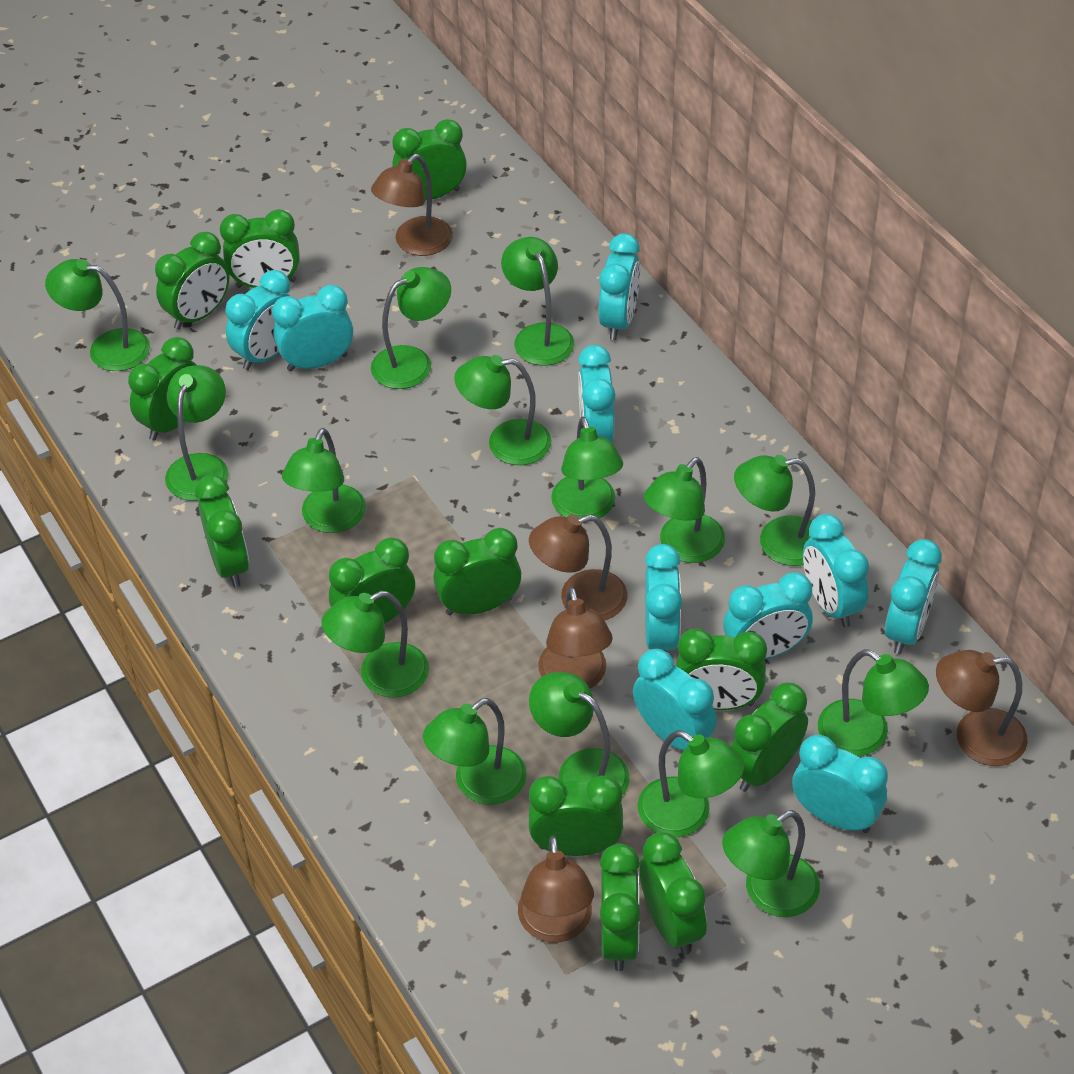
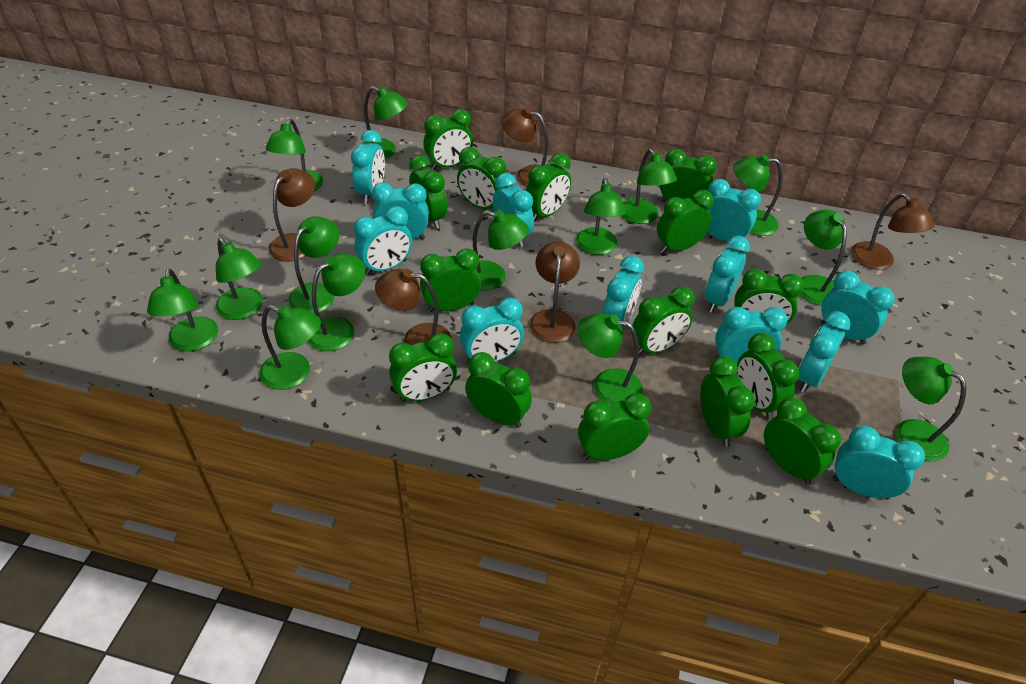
green clock: [128,337,197,441] [155,232,230,330] [195,475,249,588] [220,209,300,288] [329,537,415,624] [392,119,467,200] [433,528,522,616] [529,775,623,856] [600,844,641,971] [639,832,707,955] [676,629,767,710] [731,683,808,792] = 12 -> [389,333,457,402] [409,155,447,229] [420,248,481,312] [423,109,473,170] [457,147,508,209] [465,352,532,428] [526,153,571,222] [578,393,651,460] [632,286,695,356] [657,190,714,253] [660,149,717,202] [700,356,755,447] [735,268,804,325] [737,333,799,420] [764,397,841,484] = 15
green lamp: [45,259,150,371] [165,365,228,501] [282,428,366,533] [321,591,429,697] [371,267,451,389] [423,698,527,805] [454,355,551,465] [501,237,574,366] [529,672,629,796] [551,416,623,522] [638,730,745,837] [644,457,725,563] [722,810,820,917] [734,455,815,566] [818,649,929,756] = 15 -> [147,269,218,351] [216,238,263,320] [260,305,321,390] [265,119,323,191] [288,217,339,314] [308,253,365,351] [363,86,408,159] [473,210,529,291] [576,178,626,255] [577,313,643,403] [622,149,677,224] [733,155,783,236] [800,210,847,305] [896,357,966,462] = 14
turquoise clock: [225,270,290,370] [272,285,353,371] [578,345,615,442] [598,234,640,340] [633,649,717,750] [645,544,682,651] [723,572,813,659] [792,734,888,833] [803,514,869,628] [885,539,942,654] = 10 -> [351,130,385,203] [354,206,412,275] [372,183,429,240] [460,298,524,364] [493,173,534,247] [602,256,644,329] [705,235,750,313] [707,179,761,241] [715,307,787,364] [798,311,851,393] [821,270,895,345] [832,426,925,499] = 12

